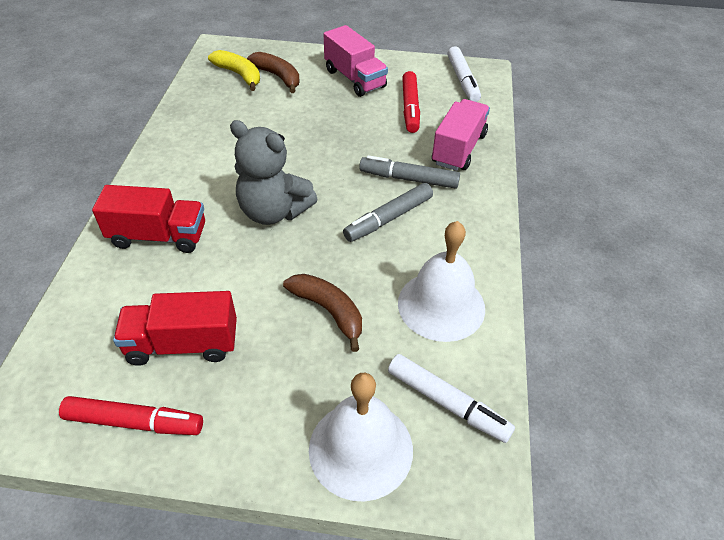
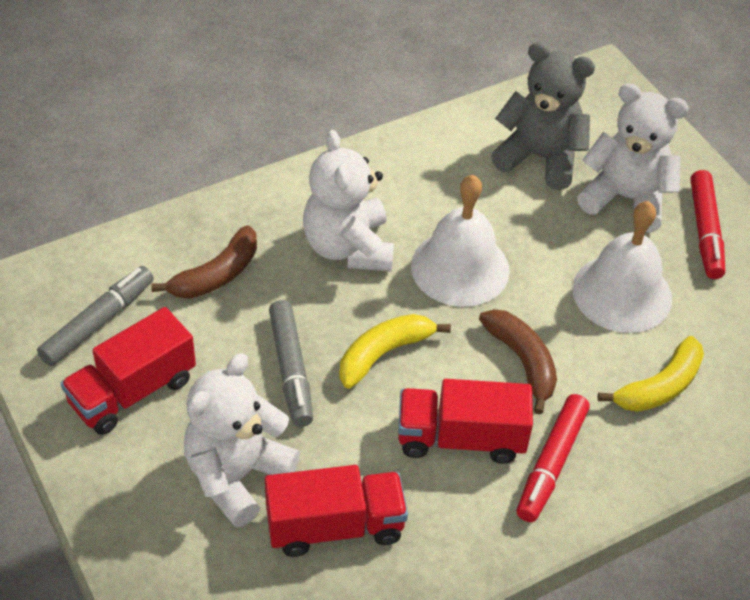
pink truck: [324,25,388,97] [432,99,490,171] = 2 -> none = 0
red truck: [92,185,205,253] [113,291,237,366] = 2 -> [61,307,196,435] [265,465,408,557] [398,379,533,464] = 3
white marker: [388,354,515,443] [447,46,481,102] = 2 -> none = 0
white teddy bear: none = 0 -> [184,353,300,528] [303,130,394,271] [577,83,689,233] = 3
yellow banana: [208,50,260,91] = 1 -> [339,314,451,388] [598,336,704,412] = 2

